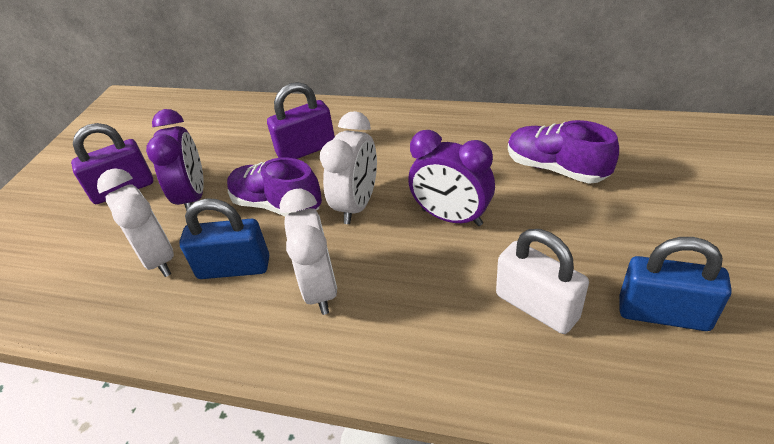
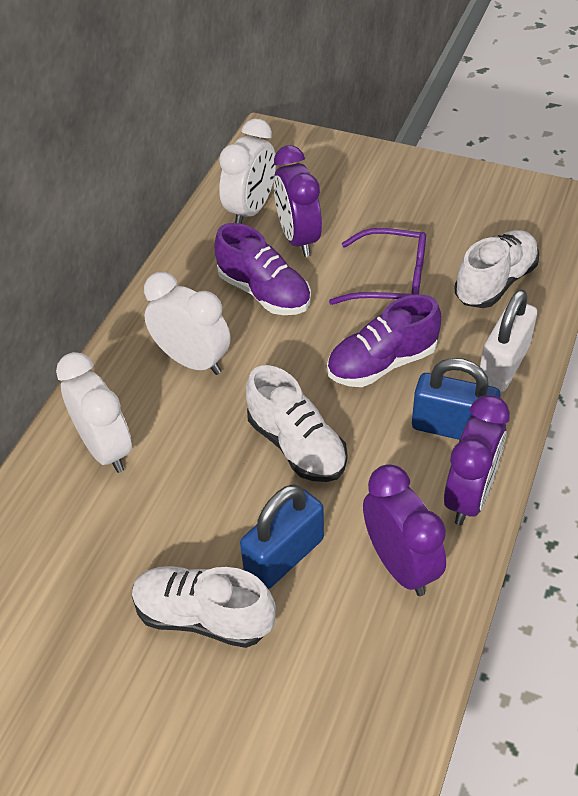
purple clock: [146,109,204,211] [408,130,495,226] = 2 -> [274,145,322,257] [363,464,446,596] [444,395,510,525] = 3
purple glasses: none = 0 -> [329,228,426,305] = 1
purple padlock: [71,123,153,204] [267,82,335,159] = 2 -> none = 0
white shoe: none = 0 -> [132,566,276,648] [246,365,347,482] [455,230,539,308] = 3

